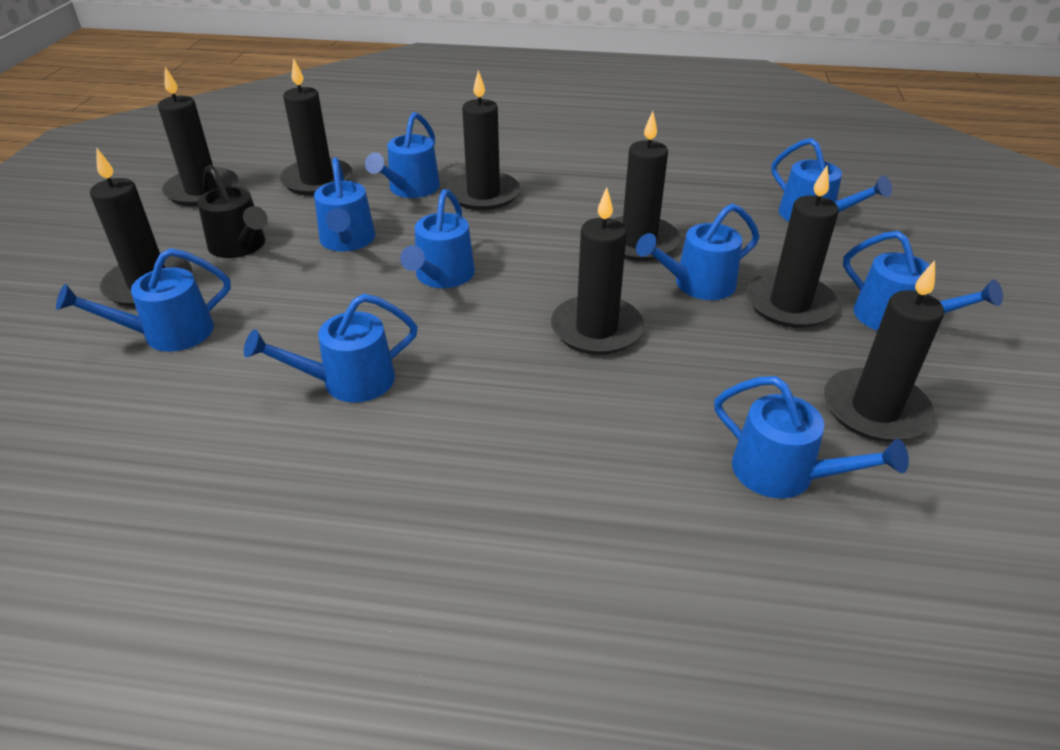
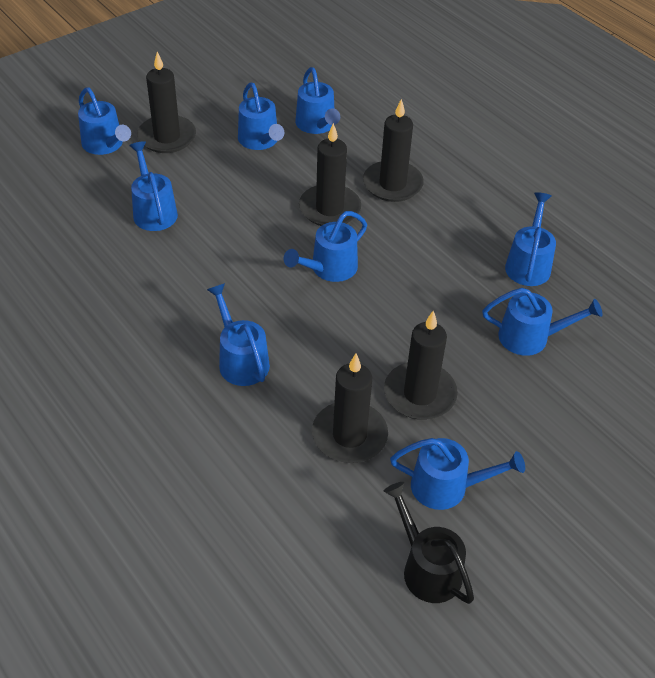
black candle: [90,148,192,307] [158,67,238,206] [279,59,352,196] [447,70,520,211] [551,187,644,355] [614,111,680,261] [746,165,839,328] [824,261,944,442] = 8 -> [137,52,196,153] [299,123,361,226] [312,354,388,463] [363,99,424,202] [384,310,458,420] = 5

